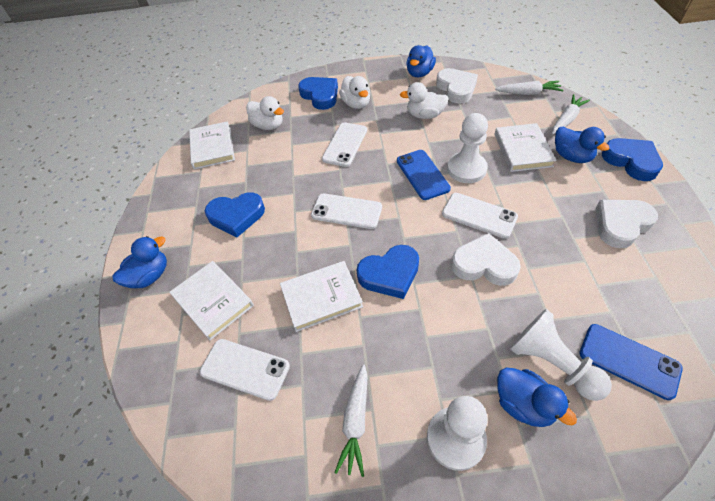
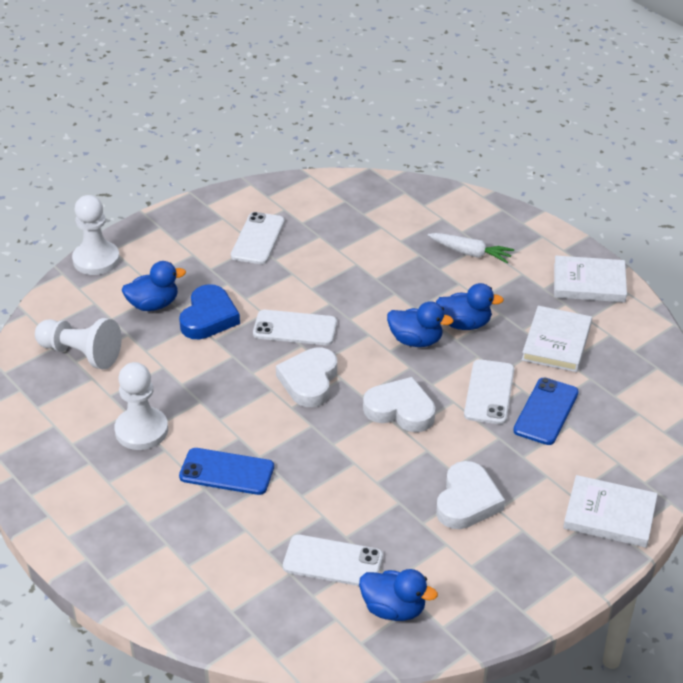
blue heart: [205,193,265,237] [298,77,338,110] [356,245,419,299] [602,138,663,181] = 4 -> [179,284,240,339] = 1
white book: [169,261,254,340] [189,121,235,169] [280,261,363,332] [495,123,556,172] = 4 -> [522,306,592,372] [554,256,627,303] [563,475,658,548] = 3
white carrot: [334,364,368,477] [495,81,563,95] [552,94,590,134] = 3 -> [428,233,514,263] = 1
white duck: [246,96,284,130] [339,76,370,109] [400,82,449,119] = 3 -> none = 0

